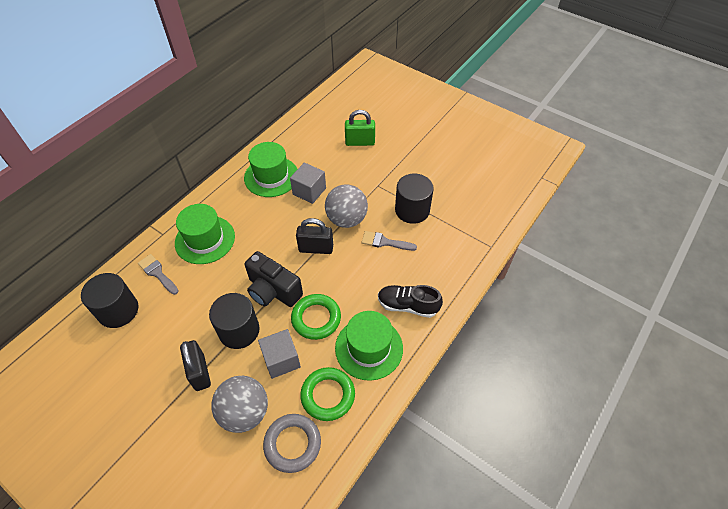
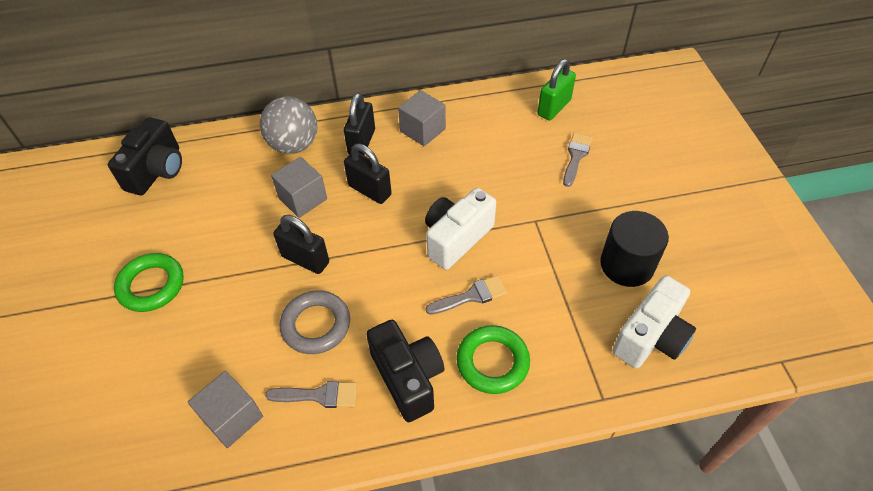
black camera: [244,251,303,307] = 1 -> [108,117,182,195] [366,320,444,422] = 2
black cylinder: [81,273,138,328] [209,293,260,349] [395,174,434,224] = 3 -> [600,211,669,287] = 1
black padlock: [180,340,211,391] [296,218,333,254] = 2 -> [273,215,329,274] [344,93,375,155] [344,144,392,204] = 3
black shoe: [378,285,443,318] = 1 -> none = 0
green hat: [175,204,235,264] [244,142,297,197] [335,311,403,381] = 3 -> none = 0
grey ball: [211,376,268,433] [325,184,368,228] = 2 -> [260,97,317,154] = 1
grey brush: [138,254,178,295] [362,231,417,251] = 2 -> [265,381,357,408] [426,275,507,315] [563,133,593,187] = 3
grey cube: [258,329,301,379] [290,162,326,204] = 2 -> [188,371,263,448] [271,157,327,218] [398,90,446,146] = 3
white camera: none = 0 -> [425,188,496,270] [612,275,696,368] = 2

